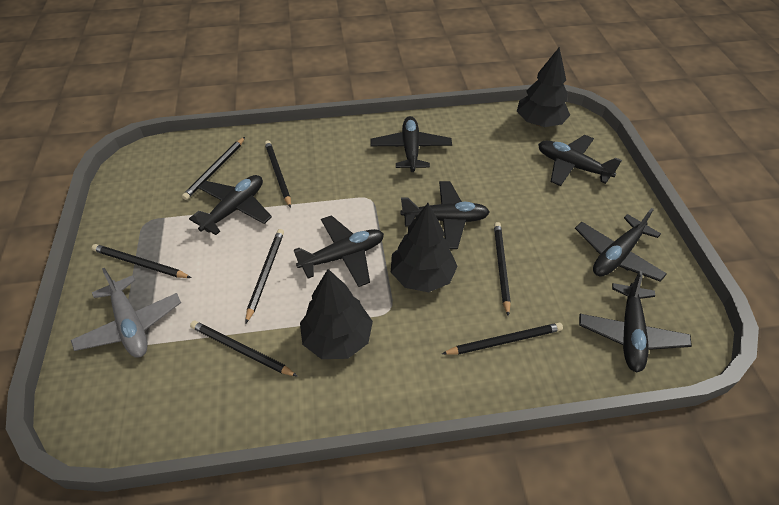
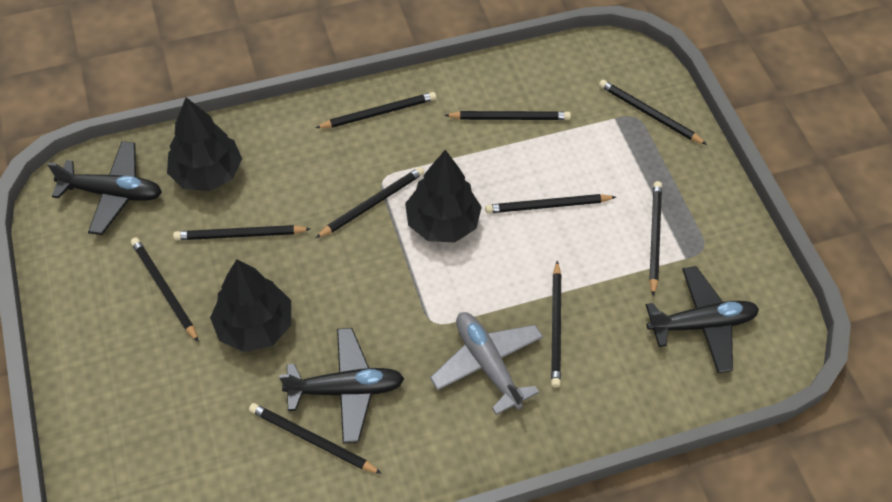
black pencil: [92,244,191,278] [182,137,245,200] [190,321,298,377] [245,229,284,324] [265,140,291,208] [442,323,563,355] [494,222,511,316] = 7 -> [131,238,199,342] [173,225,311,240] [249,403,382,474] [315,92,436,128] [316,167,425,238] [444,111,571,120] [485,194,616,213] [551,261,561,388] [599,80,707,145] [649,181,662,296] = 10
black plane: [189,175,272,235] [294,215,384,287] [370,116,452,172] [401,181,490,249] [538,135,622,186] [575,208,667,282] [579,271,692,372] = 7 -> [47,141,162,235] [279,328,404,444] [646,266,759,373] = 3

